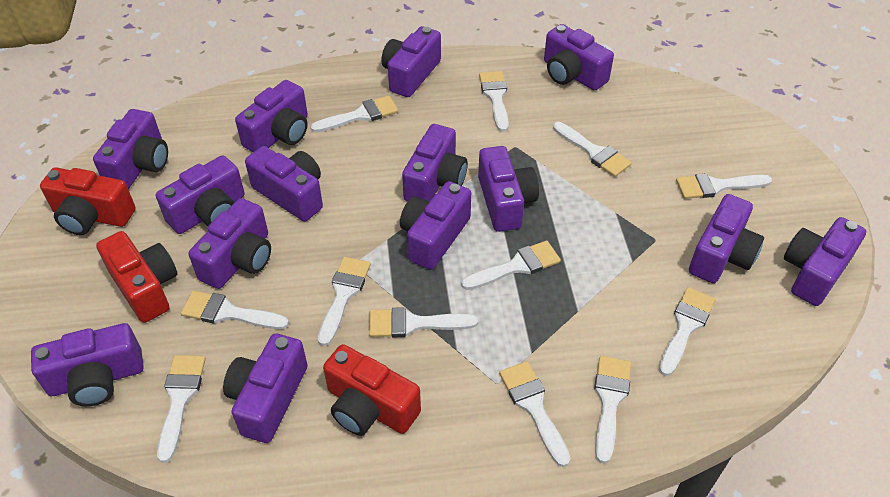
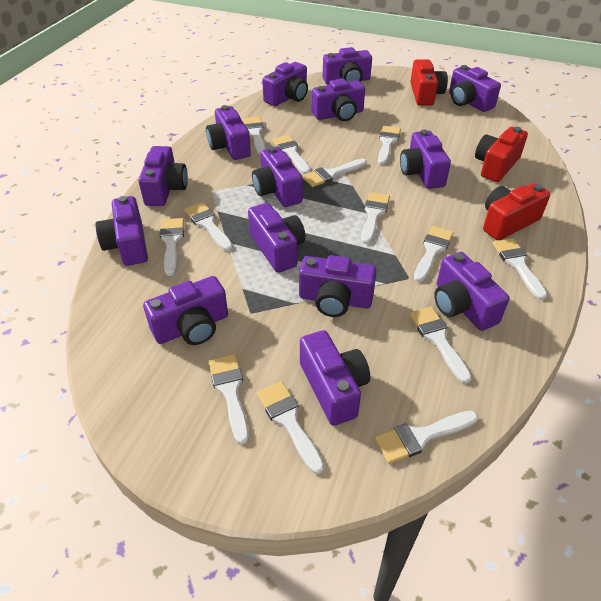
white brush: [157,355,206,463] [181,290,289,329] [310,96,398,132] [318,257,371,346] [369,307,478,338] [461,241,561,290] [479,71,509,132] [499,361,570,467] [553,122,632,177] [594,356,631,464] [659,287,715,376] [676,173,772,199] = 12 -> [160,218,184,276] [184,202,233,251] [208,354,249,445] [243,117,266,154] [257,381,324,474] [272,135,311,174] [302,158,367,187] [361,192,390,244] [375,411,478,464] [378,126,401,165] [409,307,472,384] [414,226,454,282] [492,238,547,300] = 13

